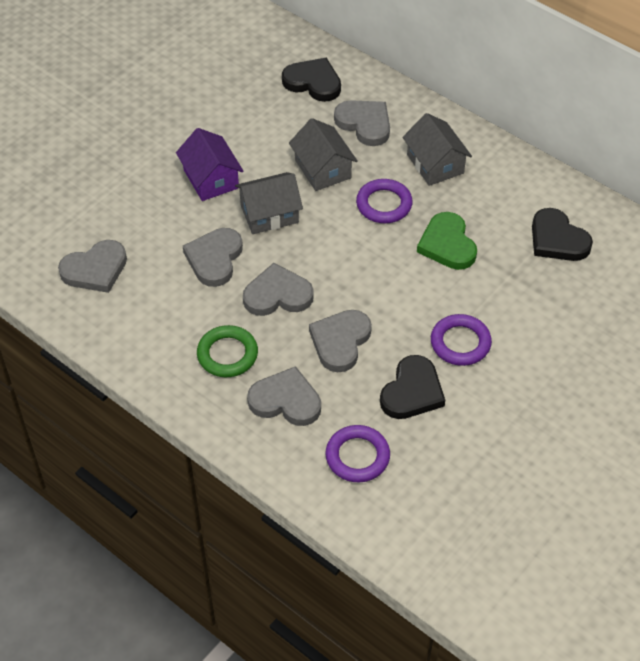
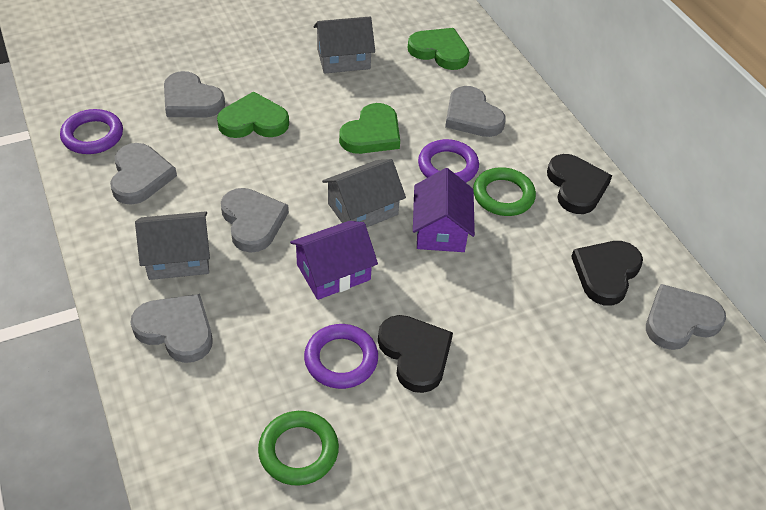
green heart: [417,212,477,270] = 1 -> [217,91,289,138] [339,103,400,154] [408,28,470,70] = 3
green ring: [197,325,258,377] = 1 -> [258,411,339,486] [473,167,536,216] = 2
purple house: [176,128,244,201] = 1 -> [290,221,378,300] [413,168,475,252] = 2

